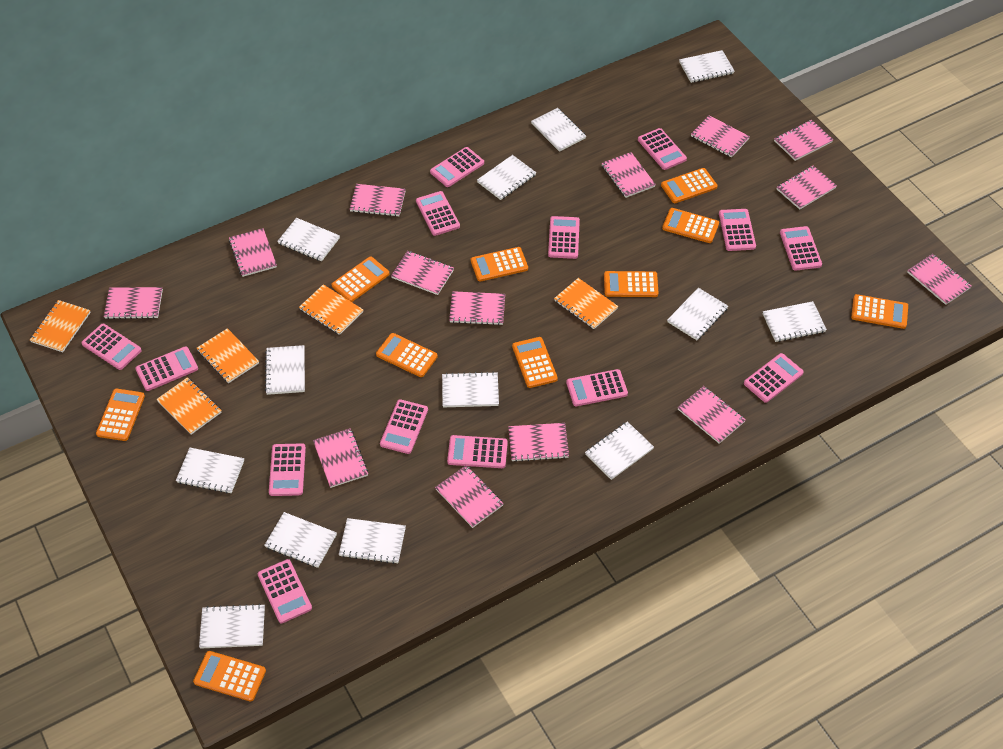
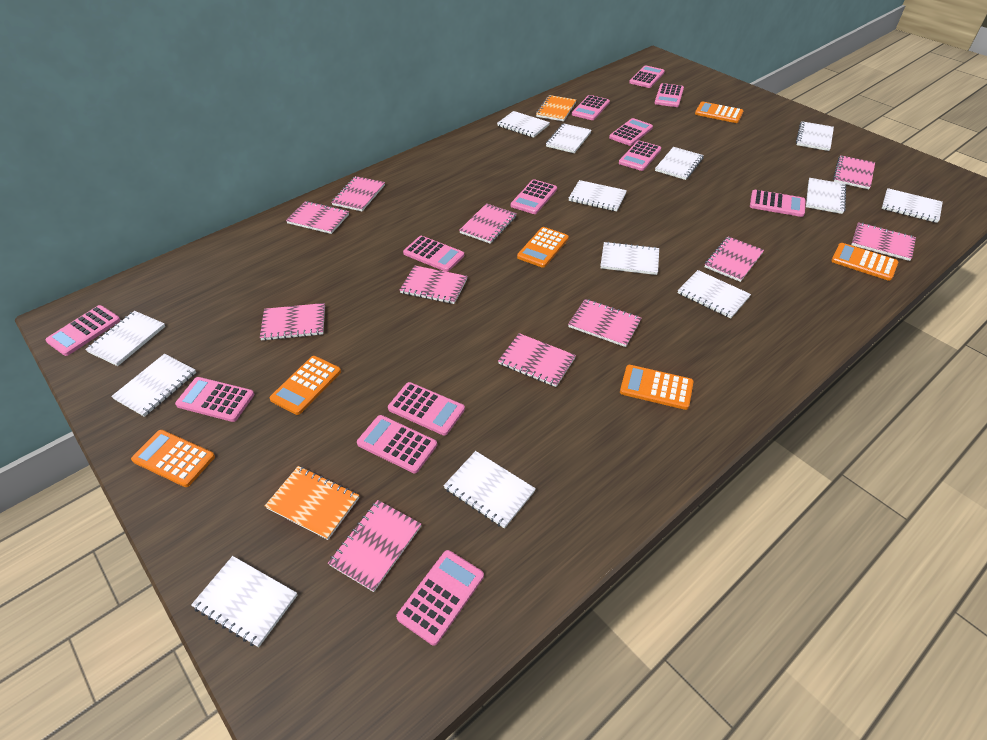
orange calculator: [96,389,145,441] [193,651,266,702] [332,256,389,302] [376,333,438,377] [471,247,528,282] [512,337,558,388] [604,271,658,297] [661,168,718,203] [662,208,719,243] [851,294,908,329] = 10 -> [131,430,215,487] [270,356,341,415] [517,227,569,268] [620,365,694,410] [695,101,743,123] [831,243,898,281] = 6
orange notebook: [30,300,91,352] [156,377,222,435] [197,328,259,383] [299,284,363,335] [554,278,618,329] = 5 -> [265,466,359,540] [536,95,576,121] = 2
pink calculator: [81,324,142,370] [135,346,198,391] [258,559,312,623] [269,443,306,496] [380,399,428,454] [416,191,460,236] [430,147,484,187] [447,435,508,468] [548,216,580,259] [566,369,628,406] [638,128,687,170] [719,209,756,251] [744,353,804,403] [780,226,822,271] = 14 -> [45,305,121,356] [175,377,254,422] [357,415,437,473] [388,382,465,435] [396,550,484,646] [403,236,464,272] [511,179,557,214] [572,95,610,120] [609,118,653,146] [619,140,661,171] [629,65,665,88] [655,83,684,107] [750,190,806,217] = 13
pink notebook: [104,287,163,319] [229,228,277,277] [313,428,368,488] [350,184,406,217] [391,251,454,295] [435,465,504,528] [449,291,505,325] [508,423,569,462] [602,152,656,198] [678,386,746,444] [691,115,750,158] [774,120,833,161] [777,166,837,210] [907,254,972,305] = 14 -> [260,303,325,341] [286,201,349,234] [328,500,421,592] [331,176,385,211] [400,266,468,304] [459,203,517,244] [498,333,576,387] [568,299,641,347] [705,236,764,282] [833,155,875,189] [851,222,916,261] = 11

